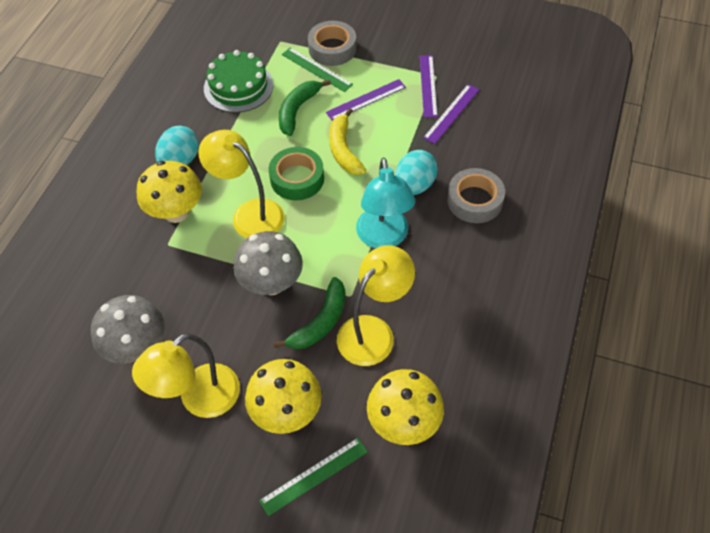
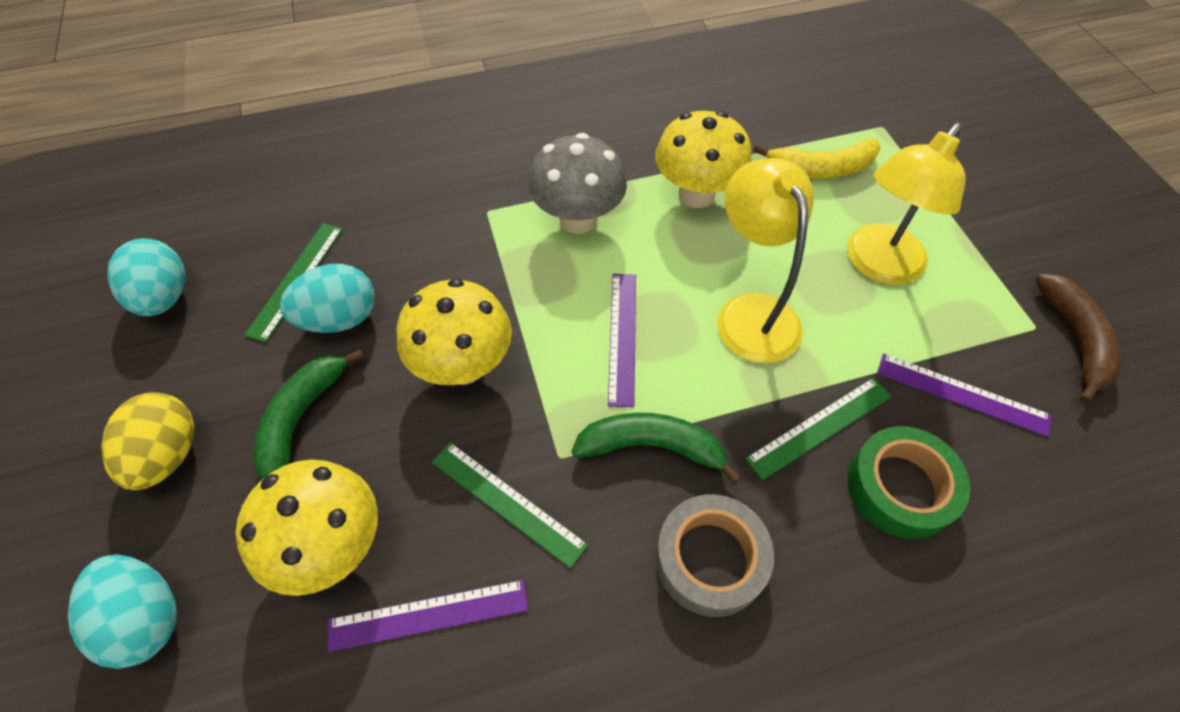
brown banana: none = 0 -> [1035,274,1122,403] = 1
green cake: [204,50,273,113] = 1 -> none = 0
green ruler: [259,438,368,516] [282,47,353,92] = 2 -> [244,223,343,343] [432,442,588,569] [745,378,892,480] = 3
grey mushroom: [91,295,165,364] [233,231,303,295] = 2 -> [528,133,627,234] = 1
grey tape: [308,21,356,66] [447,168,505,223] = 2 -> [656,494,774,617] = 1
turquoise egg: [155,126,199,165] [395,150,438,195] = 2 -> [68,555,177,669] [107,238,185,316] [280,264,375,333] = 3
turquoise lamp: [356,158,415,248] = 1 -> none = 0
yellow egg: none = 0 -> [101,392,194,490] = 1
yellow lamp: [132,333,240,418] [198,130,284,238] [337,245,415,366] = 3 -> [718,158,814,363] [847,123,965,285] = 2

